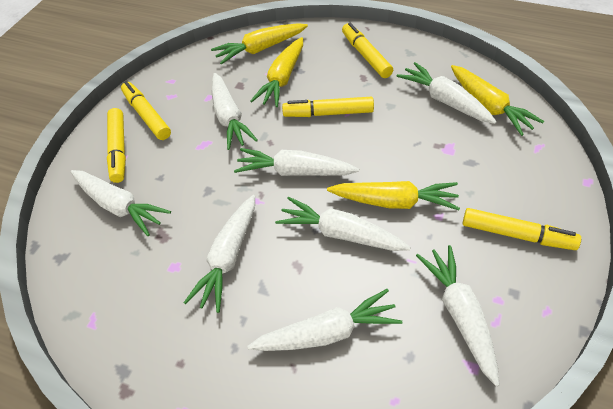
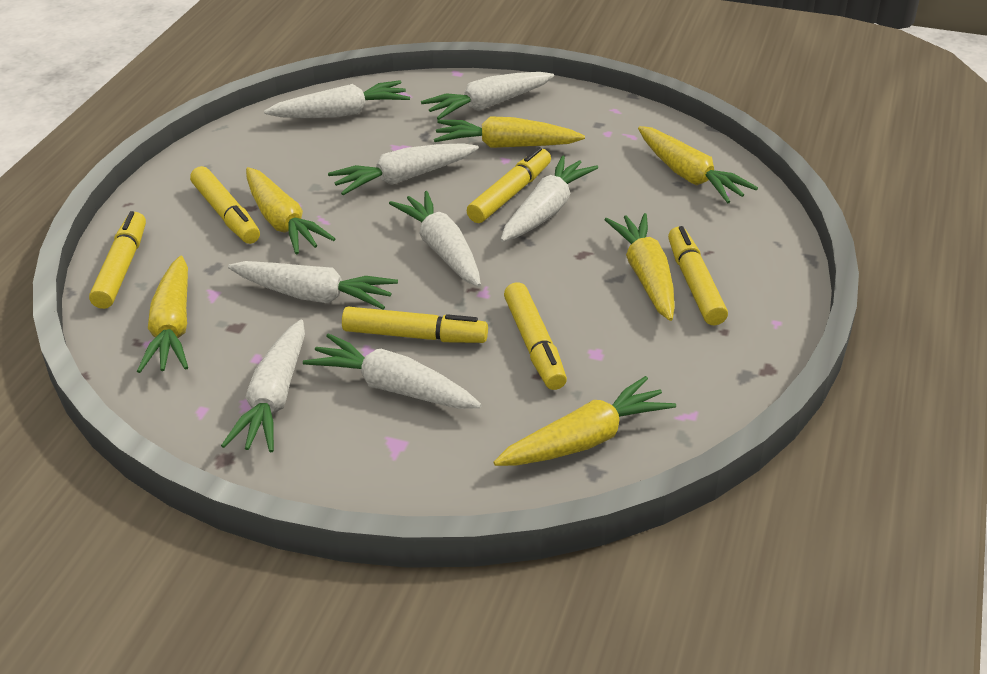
yellow carrot: [211,23,308,65] [250,37,303,107] [327,181,460,210] [451,65,544,136] = 4 -> [137,256,188,373] [246,167,335,255] [434,116,585,148] [493,376,676,466] [604,213,675,321] [638,126,758,203] = 6
yellow marker: [107,108,126,183] [121,82,171,140] [282,97,374,117] [342,23,393,78] [463,208,581,250] = 5 -> [89,211,146,309] [190,166,260,244] [342,307,488,343] [467,147,551,223] [504,282,567,390] [668,226,728,325] = 6

